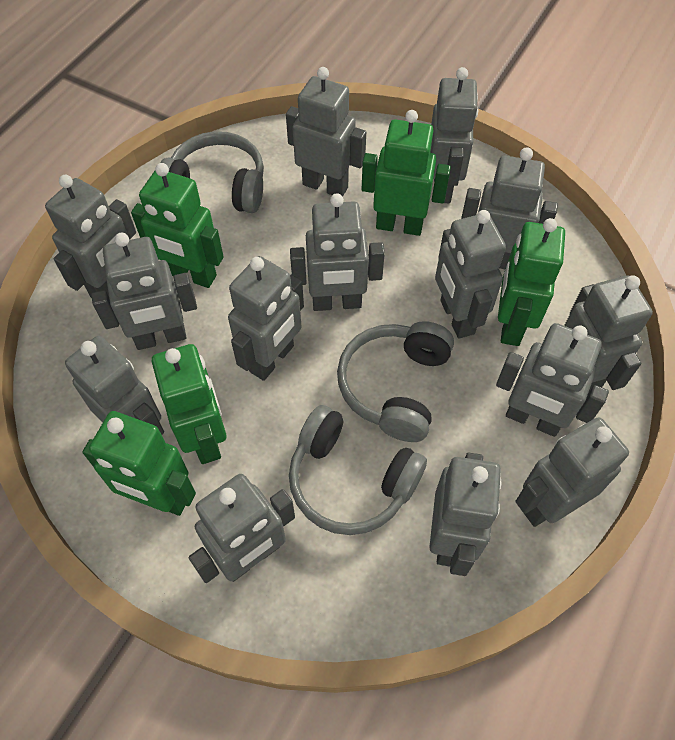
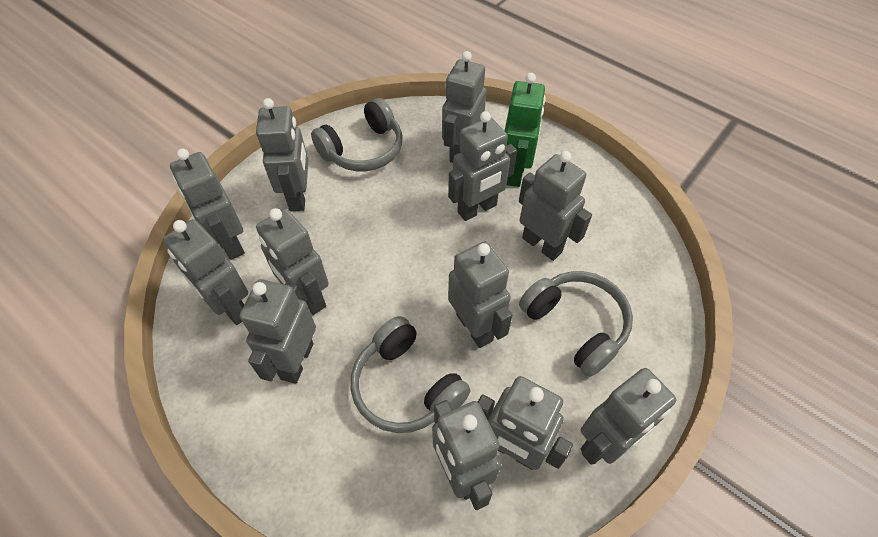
green robot: [83,411,196,516] [131,163,224,288] [152,344,227,464] [362,110,451,236] [498,218,565,346] = 5 -> [505,73,546,187] = 1
grey robot: [45,175,136,298] [65,336,164,435] [91,233,197,350] [189,474,295,583] [228,256,304,381] [286,67,366,197] [290,193,385,311] [429,453,502,576] [430,67,479,203] [435,210,506,338] [461,147,558,269] [496,323,609,437] [516,417,629,527] [564,275,653,393] = 14 -> [163,219,248,325] [170,149,245,260] [240,279,316,384] [256,98,308,211] [256,208,329,315] [432,400,501,510] [442,51,487,163] [448,111,517,221] [448,241,512,348] [478,376,573,470] [519,151,592,261] [580,368,677,464] = 12

